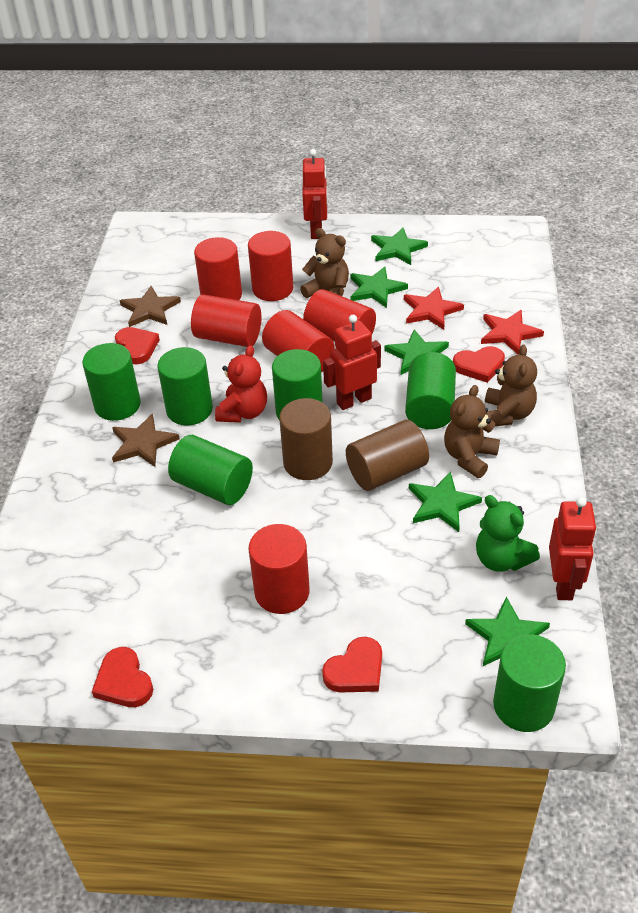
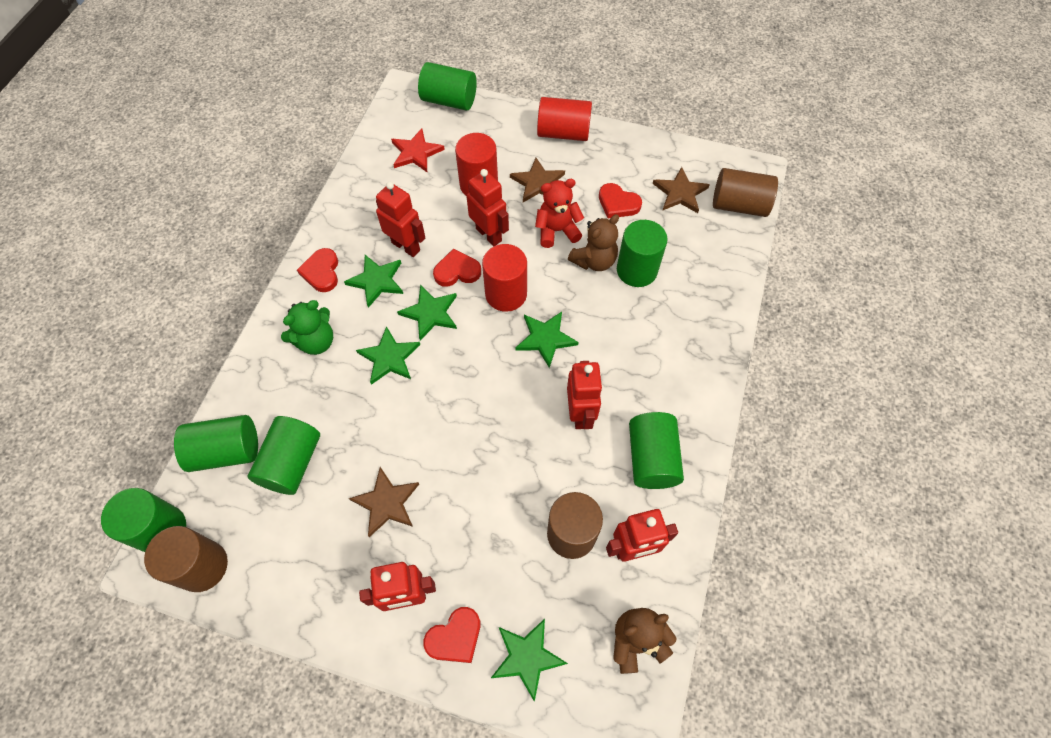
brown cylinder: [279,398,333,480] [346,420,429,491] = 2 -> [144,526,228,592] [547,492,603,559] [713,168,778,217] = 3
brown star: [112,414,180,467] [119,286,181,327] = 2 -> [349,467,419,537] [510,158,565,202] [653,167,710,213] = 3
brown teddy bear: [300,228,349,298] [444,385,500,478] [485,345,537,426] = 3 -> [568,214,619,271] [613,608,676,674] = 2
red cylinder: [191,294,261,347] [194,237,242,300] [248,231,293,301] [248,524,310,614] [262,310,335,373] [303,289,376,342] = 6 -> [455,133,498,195] [482,244,527,312] [537,97,592,141] = 3
red robot: [302,149,328,239] [323,315,381,410] [549,497,597,600] = 3 -> [359,562,436,611] [376,182,425,257] [466,169,509,246] [567,361,603,429] [606,509,678,562] = 5
red star: [404,287,464,330] [481,310,544,355] = 2 -> [391,128,445,172] = 1

